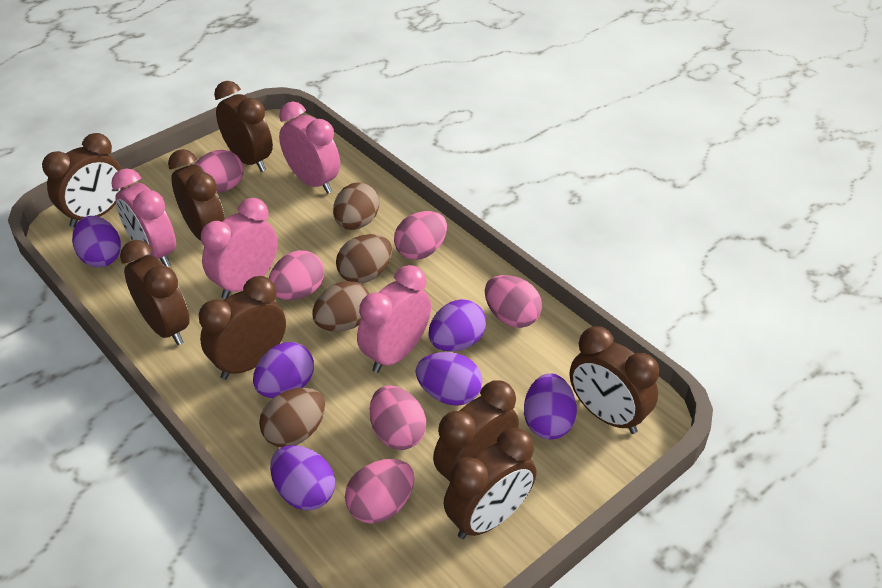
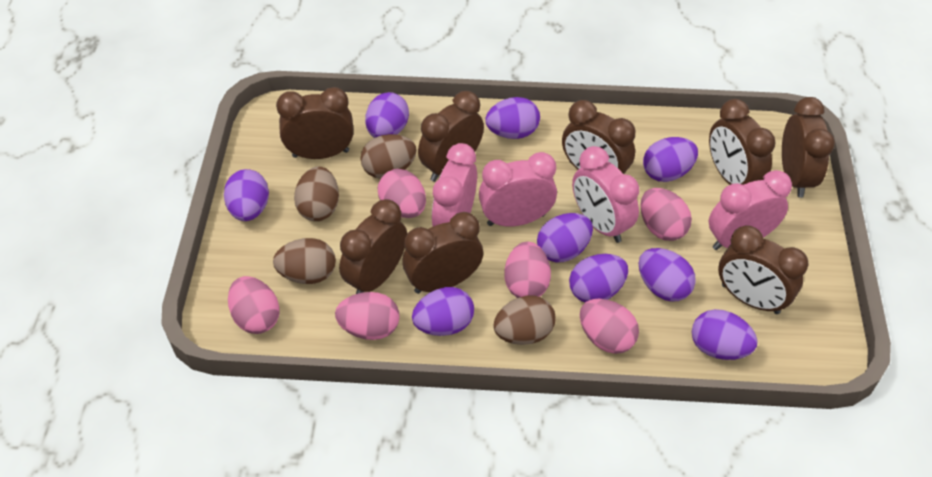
purple egg: [72,216,121,267] [253,342,314,398] [270,445,335,511] [416,352,483,406] [428,299,486,352] [524,373,577,439] = 6 -> [224,169,269,221] [365,92,409,138] [412,287,474,336] [485,97,540,139] [537,213,593,263] [569,254,628,302] [639,248,696,302] [643,137,698,182] [692,309,758,360] = 9

